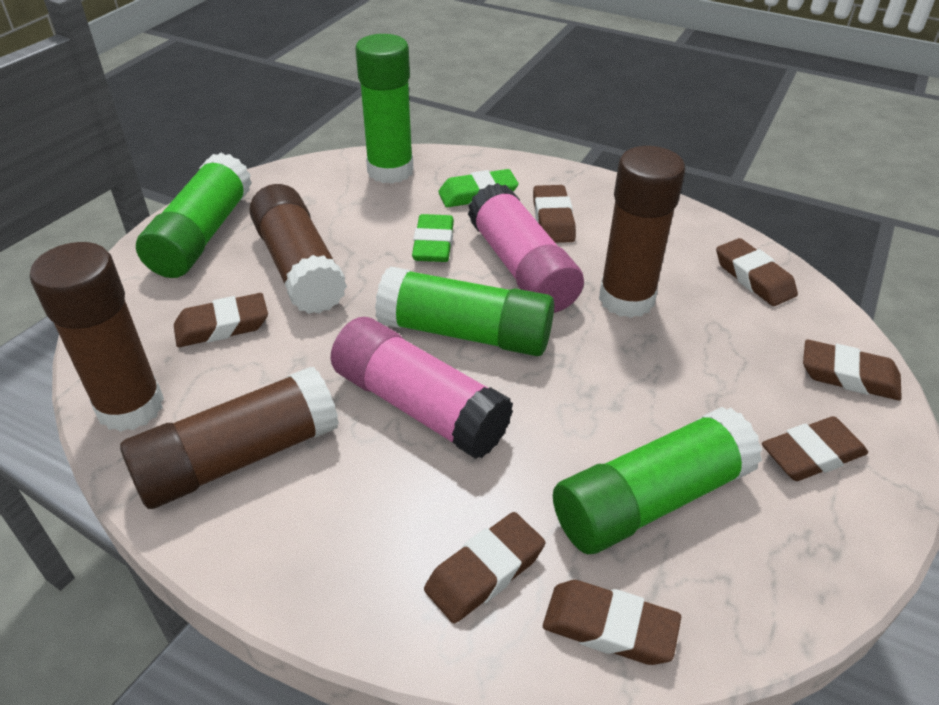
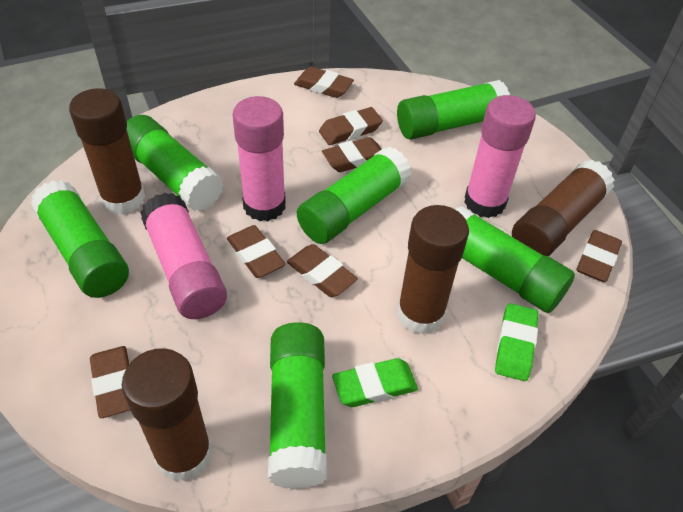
green glue stick: [136,152,252,278] [355,34,414,184] [375,266,554,356] [553,407,762,554] = 4 -> [31,180,129,298] [126,115,224,211] [268,322,327,489] [297,146,412,244] [397,80,510,140] [455,206,575,313] = 6
pink glue stick: [330,317,513,459] [468,183,584,313] = 2 -> [140,193,227,319] [232,96,286,221] [464,95,536,218] = 3

